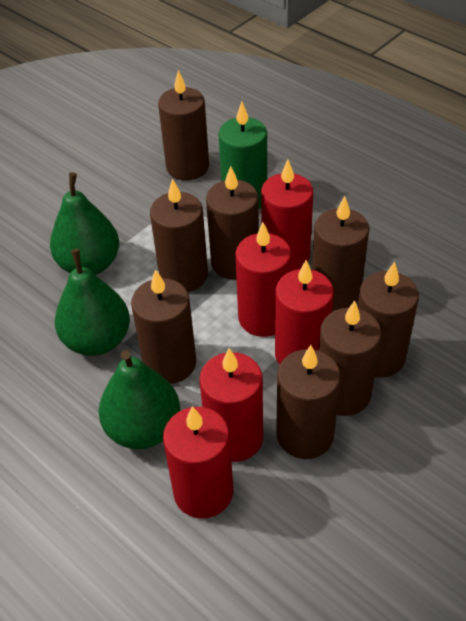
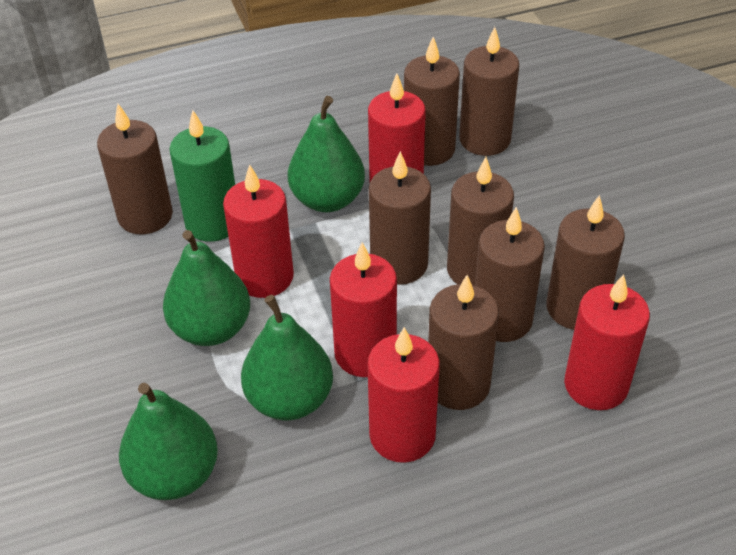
green pear: [50,172,119,275] [55,249,130,356] [99,350,180,449] = 3 -> [119,383,218,500] [163,230,250,346] [241,295,333,420] [288,96,365,212] = 4

